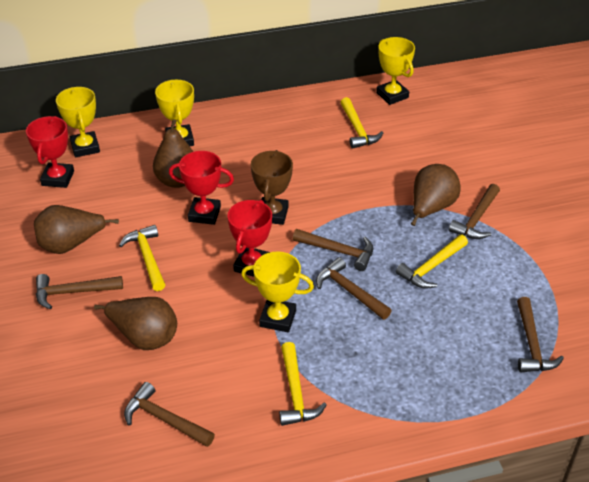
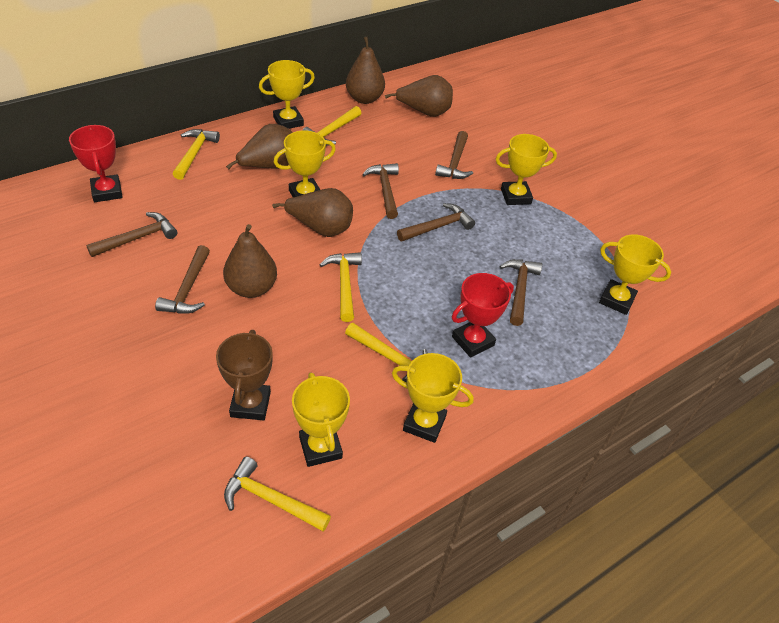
brown pear: [34,205,119,254] [94,297,177,350] [153,119,193,188] [411,164,461,226] = 4 -> [223,224,277,298] [226,124,293,169] [272,188,353,237] [346,37,385,104] [385,75,453,117] = 5
red trophy: [26,116,74,188] [169,151,234,225] [228,200,272,277] = 3 -> [69,125,123,202] [452,273,514,358] = 2
yellow hammer: [119,225,165,291] [279,342,327,426] [340,97,383,149] [396,234,468,289] = 4 -> [173,129,220,180] [224,457,331,532] [303,106,361,146] [320,252,362,322] [345,323,428,383] = 5
yellow trophy: [56,87,100,157] [155,80,194,146] [241,252,314,332] [376,37,415,105] = 4 -> [259,60,315,129] [274,130,336,197] [292,372,350,467] [392,353,474,443] [496,134,557,205] [599,234,671,315] = 6

